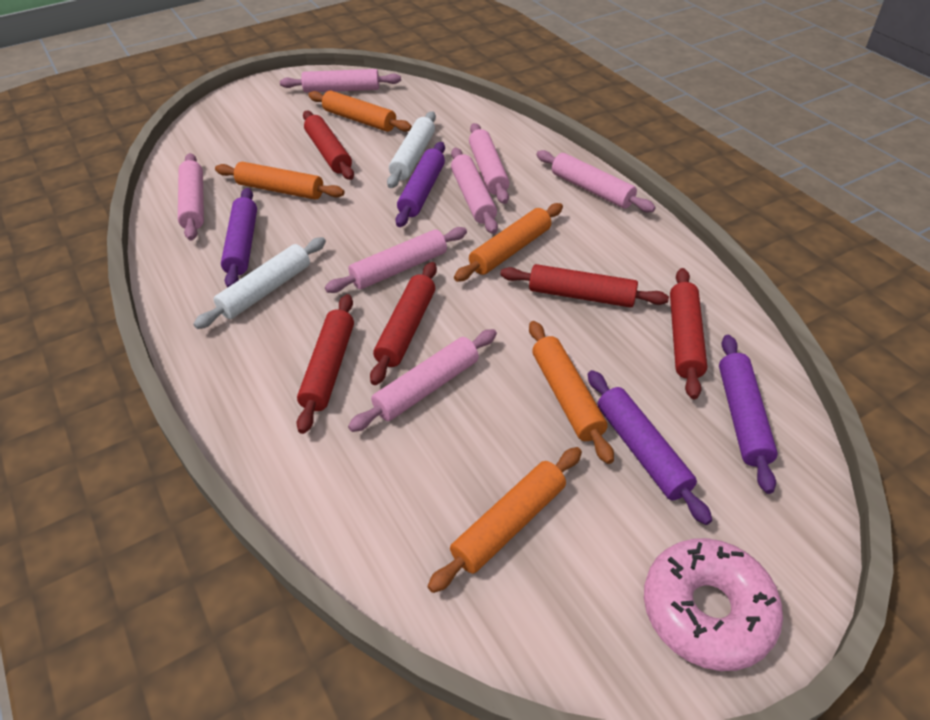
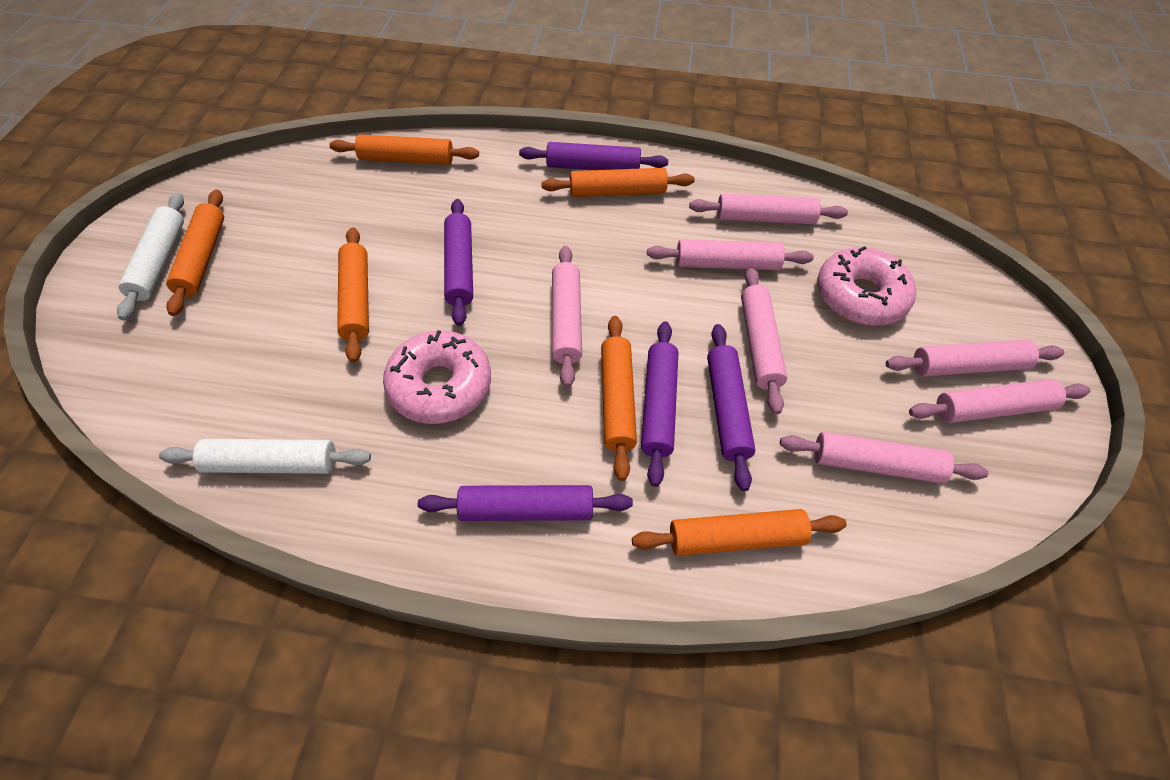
orange rolling pin: [215,162,345,200] [308,91,412,132] [428,447,582,593] [454,203,563,282] [529,321,614,464] = 5 -> [166,190,224,316] [329,134,479,165] [337,227,369,363] [541,168,695,197] [601,316,637,481] [632,509,847,556] = 6
pink donut: [644,538,783,671] = 1 -> [383,330,491,424] [817,246,916,326] = 2
purple rolling pin: [221,188,257,288] [395,142,445,227] [588,370,712,525] [719,335,778,494] = 4 -> [418,485,633,521] [444,199,473,326] [519,142,668,170] [641,321,678,487] [707,324,755,491] = 5
red rolling pin: [296,294,354,434] [303,111,354,180] [370,262,437,385] [500,264,669,308] [670,268,707,399] = 5 -> none = 0

